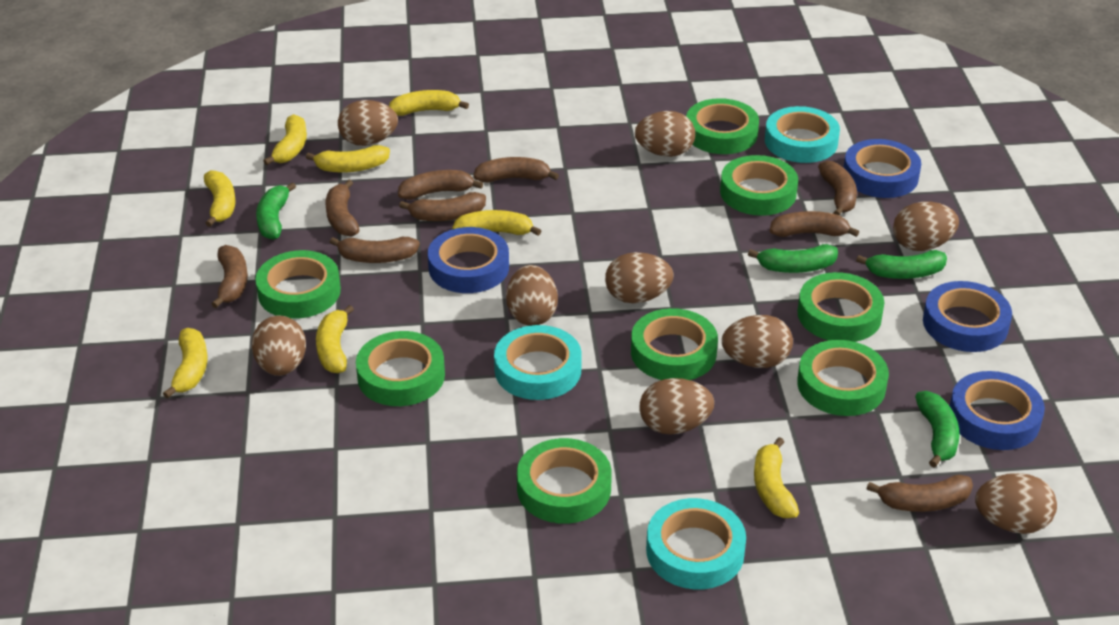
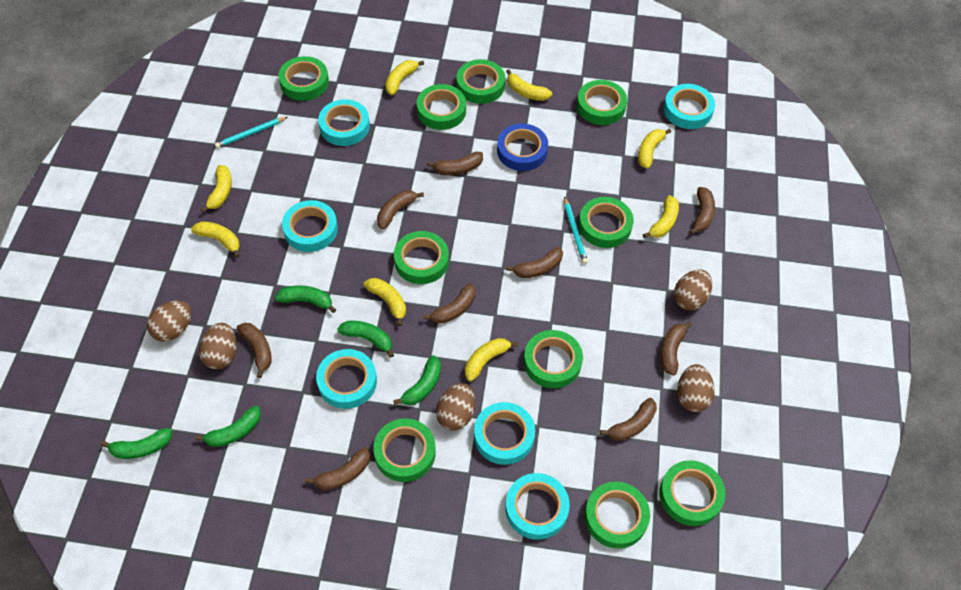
blue tape: [428,227,509,293] [844,139,921,198] [923,281,1012,352] [950,371,1045,450] = 4 -> [497,124,548,171] = 1
brown egg: [252,315,306,376] [338,100,398,146] [506,265,558,326] [605,252,674,303] [635,111,695,157] [640,378,714,435] [722,315,793,368] [893,202,959,251] [975,473,1057,534] = 9 -> [147,301,192,342] [199,323,237,369] [436,383,475,431] [674,269,712,310] [677,364,715,412] = 5
green banana: [256,182,296,240] [748,244,838,273] [856,250,947,279] [915,391,960,468] = 4 -> [101,428,172,459] [195,406,261,447] [275,285,336,313] [337,321,394,358] [393,355,441,405] = 5
green tape: [255,250,341,319] [356,331,445,406] [517,438,612,524] [631,308,718,380] [686,98,759,154] [720,155,798,216] [797,340,889,416] [798,272,884,342] = 8 -> [278,56,329,101] [373,418,436,482] [394,231,449,284] [417,84,466,130] [457,59,505,104] [524,330,583,388] [577,80,627,125] [579,197,634,248] [585,482,650,549] [659,460,725,526] = 10
turquoise pencil: none = 0 -> [215,117,288,148] [564,197,588,264] = 2
turquoise tape: [494,325,582,400] [646,498,746,589] [765,106,840,163] = 3 -> [282,200,338,252] [316,349,377,409] [318,99,370,146] [474,402,535,465] [505,473,570,540] [664,84,715,129] = 6

